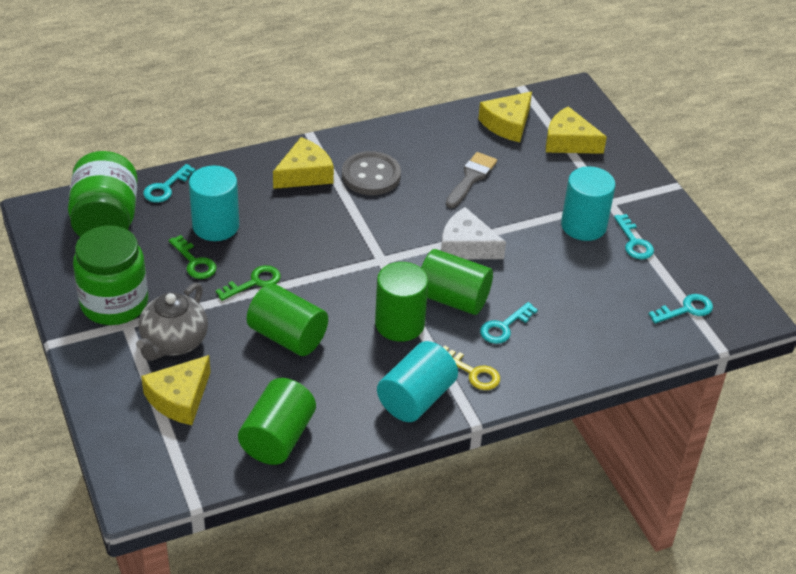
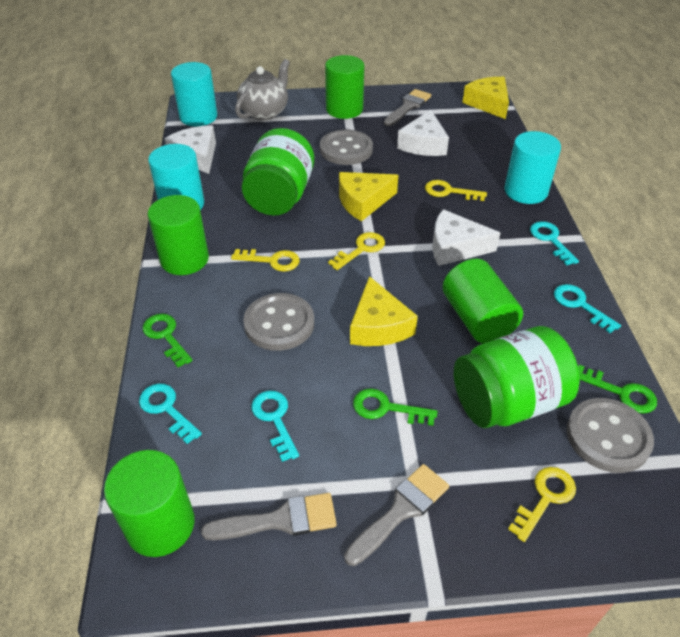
green key: [169,235,217,279] [216,265,281,301] = 2 -> [142,314,192,367] [353,388,437,426] [578,365,657,414] = 3
grey brush: [446,152,497,208] = 1 -> [201,493,337,540] [344,464,449,566] [384,89,431,126] = 3
grey button: [342,151,401,195] = 1 -> [243,293,314,351] [320,129,373,165] [567,398,654,473] = 3
white cheese: [441,207,506,259] = 1 -> [164,125,216,174] [397,110,449,156] [432,209,500,266] = 3
yellow cheese: [141,355,211,425] [273,137,334,189] [478,91,532,142] [546,106,607,154] = 4 -> [339,172,398,221] [350,276,418,346] [462,77,509,119] = 3
yellow key: [443,346,500,390] = 1 -> [231,249,300,272] [328,232,385,270] [425,180,487,201] [508,467,576,542] = 4

